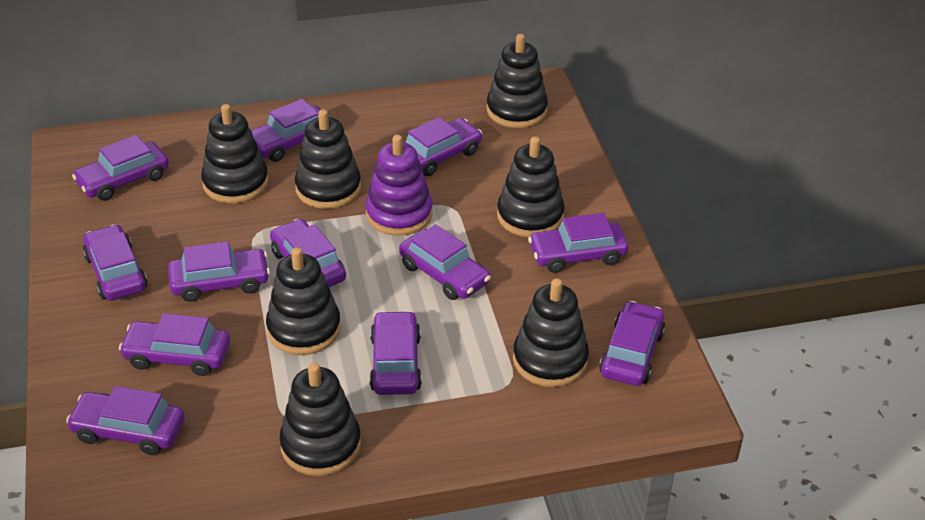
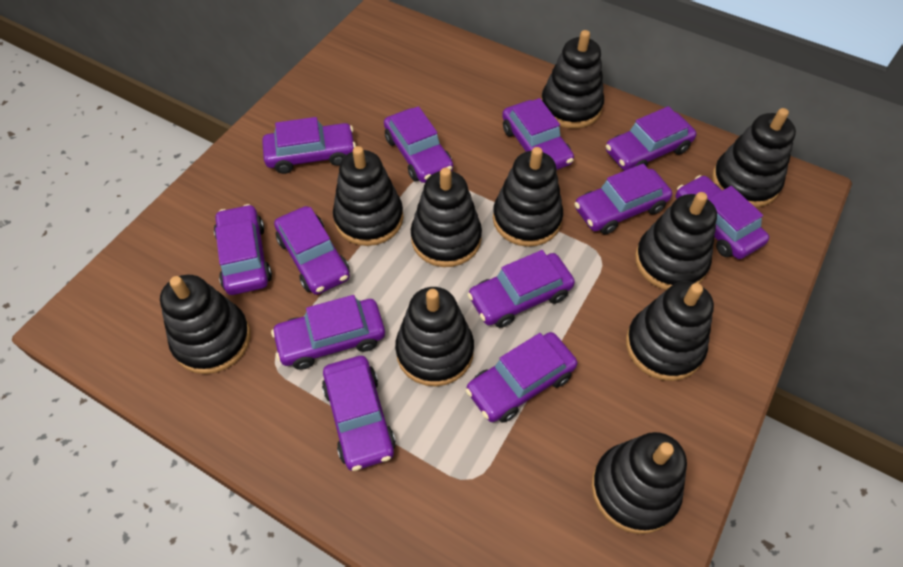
black stacking toy: [201,104,268,203] [266,247,341,355] [279,363,361,476] [295,109,361,209] [487,34,548,128] [497,137,565,237] [513,278,589,387] = 7 -> [160,275,250,374] [333,146,404,246] [395,287,474,386] [411,168,482,267] [493,147,563,247] [541,30,604,128] [591,432,687,534] [626,281,714,381] [635,192,717,290] [712,108,796,208] = 10
purple stacking toy: [365,135,433,236] = 1 -> none = 0

